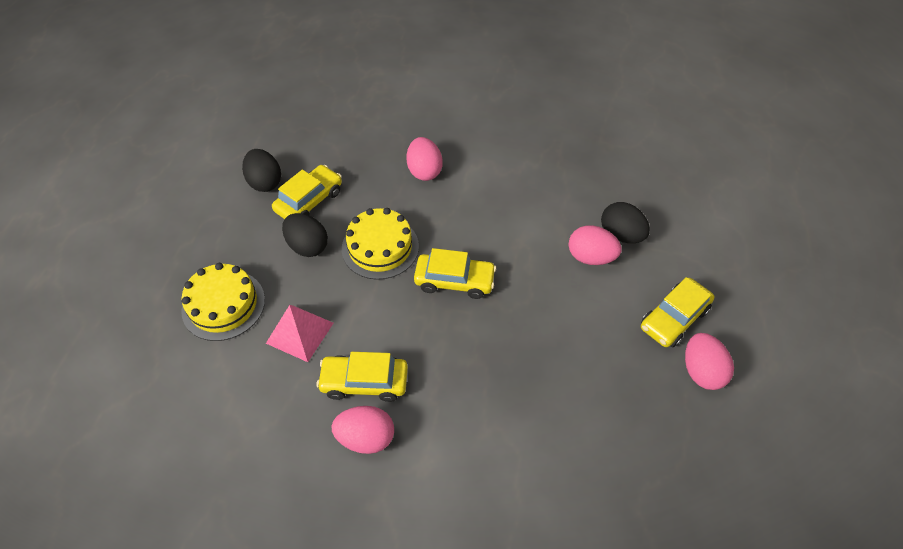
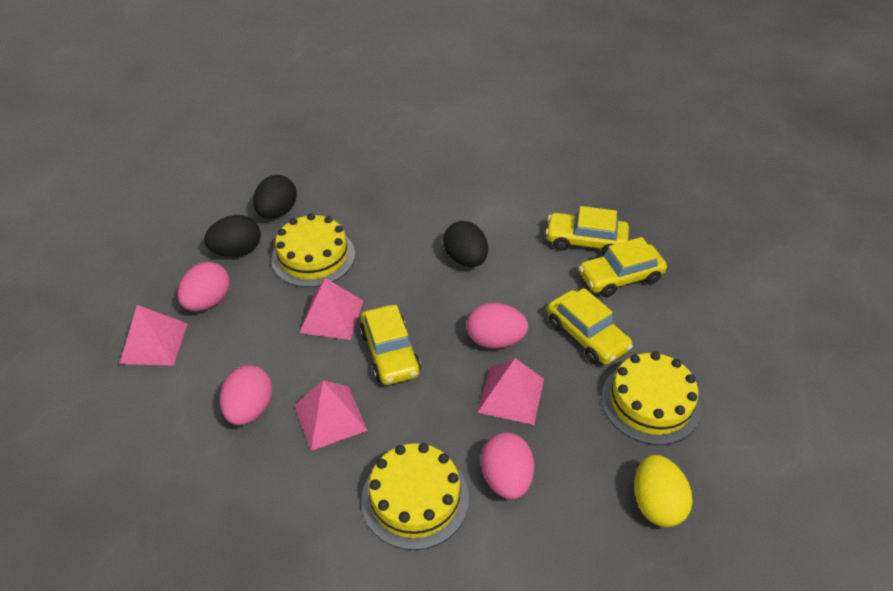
pink pyramid: [266,305,333,362] = 1 -> [120,305,188,365] [294,381,368,451] [299,278,363,340] [477,358,544,425] = 4
yellow cake: [181,263,265,341] [342,208,419,280] = 2 -> [271,213,355,287] [361,443,469,550] [601,352,701,445] = 3
yellow egg: none = 0 -> [634,455,693,527] = 1

